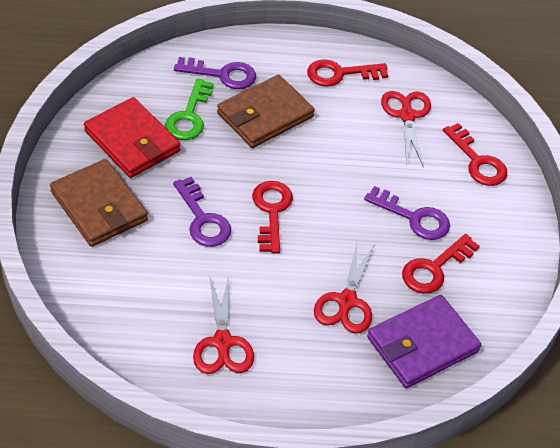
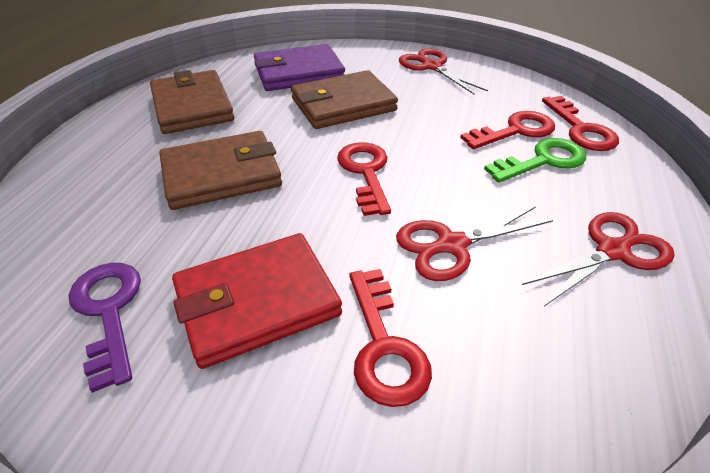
brown wallet: [50,159,148,247] [217,75,315,148] = 2 -> [150,70,234,134] [159,131,282,210] [291,70,398,129] = 3
purple key: [173,177,231,247] [174,57,256,89] [364,186,450,240] = 3 -> [69,263,141,393] = 1

